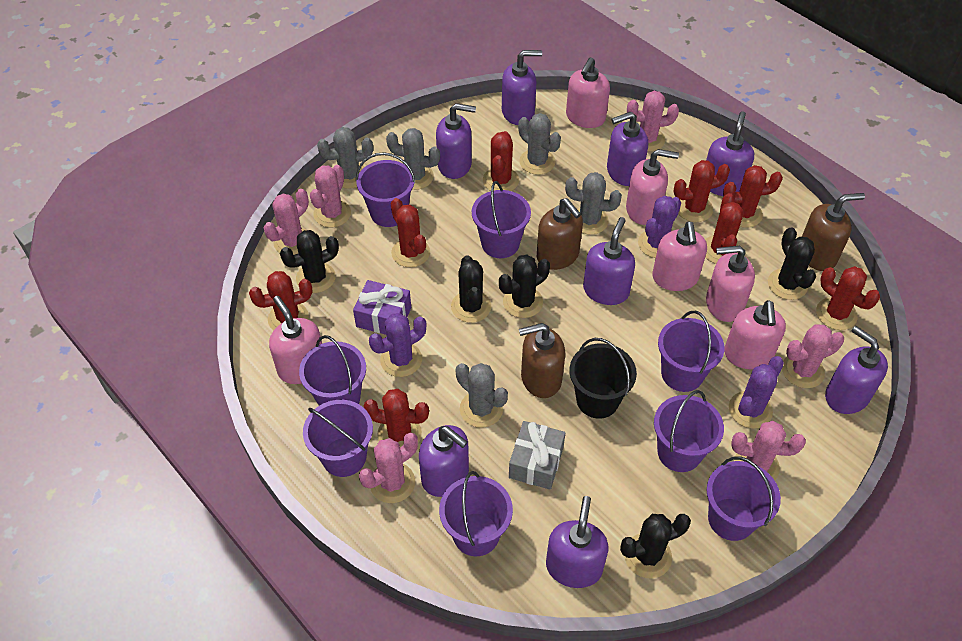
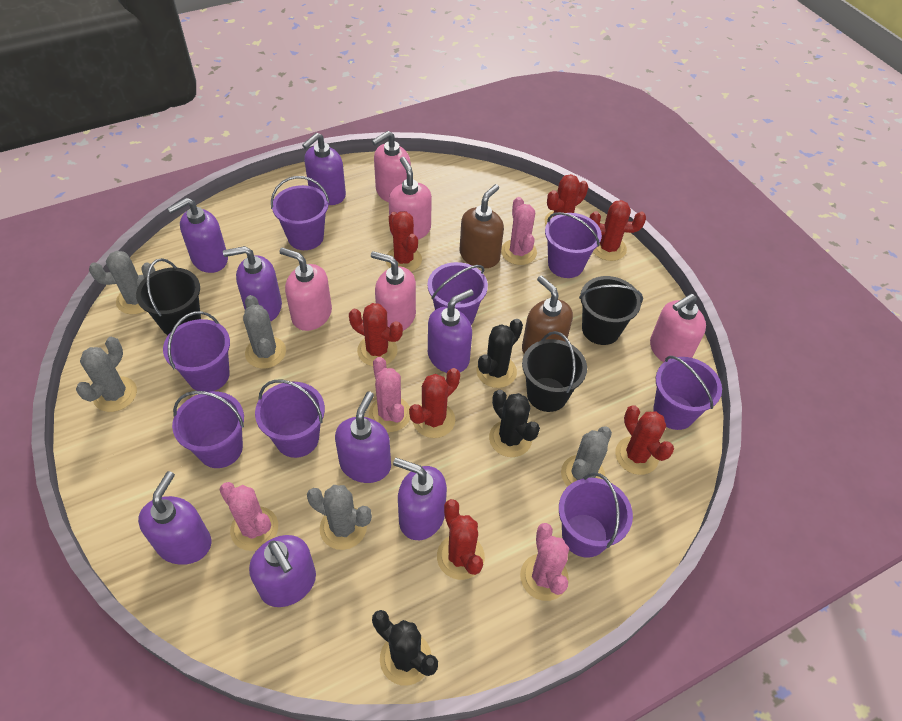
black bucket: [569,338,637,419] = 1 -> [136,258,201,335] [522,331,587,412] [579,276,643,345] = 3
black cactus: [280,230,339,293] [451,255,491,323] [499,255,550,318] [620,514,691,578] [768,227,816,300] = 5 -> [372,610,438,686] [476,319,523,388] [489,390,540,457] = 3
brown soap dispenser: [519,323,565,398] [537,198,583,270] [802,193,865,271] = 3 -> [459,184,504,268] [522,275,573,354] = 2
grey gift: [509,421,565,490] = 1 -> none = 0
pink cactus: [264,189,309,255] [310,165,351,227] [359,433,418,503] [627,91,679,152] [731,421,806,480] [782,324,844,388] = 6 -> [219,482,278,551] [369,357,410,432] [501,197,537,265] [520,523,569,601] = 4
pink soap dispenser: [269,296,322,384] [566,58,610,128] [626,149,679,225] [652,221,707,291] [706,245,755,322] [724,300,786,369] = 6 -> [279,248,332,331] [371,251,416,331] [372,131,411,202] [389,157,432,240] [650,294,706,362] = 5
purple cactus: [369,313,427,377] [638,196,681,258] [729,356,784,429] = 3 -> none = 0
purple gift: [353,280,411,335] = 1 -> none = 0
red cactus: [249,271,312,331] [364,389,429,447] [390,198,430,267] [483,131,519,191] [674,160,730,222] [705,193,744,264] [723,165,783,228] [816,266,880,330] = 8 -> [349,303,403,366] [386,211,422,272] [409,368,460,438] [437,499,485,580] [545,174,588,225] [590,200,646,261] [615,405,674,475] = 7

